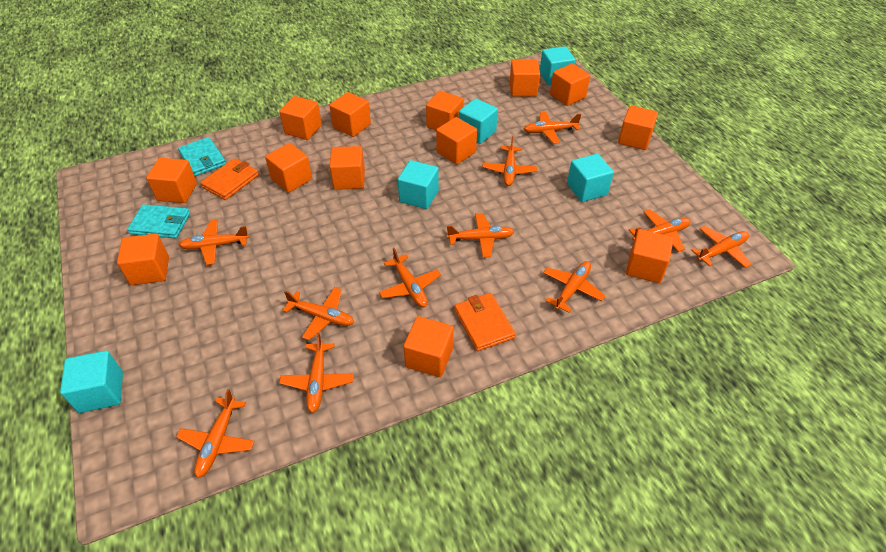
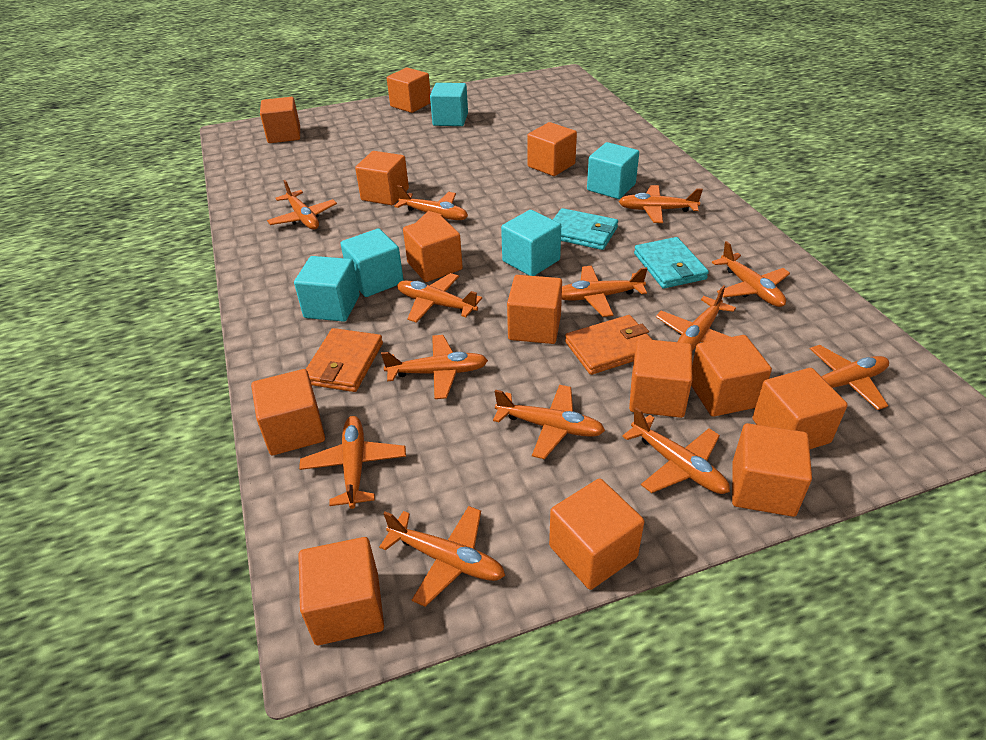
orange plane: [176,389,255,478] [179,220,249,265] [279,333,354,413] [283,287,354,340] [379,248,441,307] [447,213,514,258] [482,136,538,186] [524,112,581,144] [543,261,606,313] [629,209,691,252] [691,226,752,268] = 11 -> [267,180,337,230] [299,416,406,509] [379,506,505,607] [381,335,488,399] [394,185,468,223] [397,273,482,323] [493,385,605,459] [562,266,648,317] [618,185,703,223] [622,407,730,494] [656,285,736,351] [712,241,790,307] [810,345,889,410] = 13

